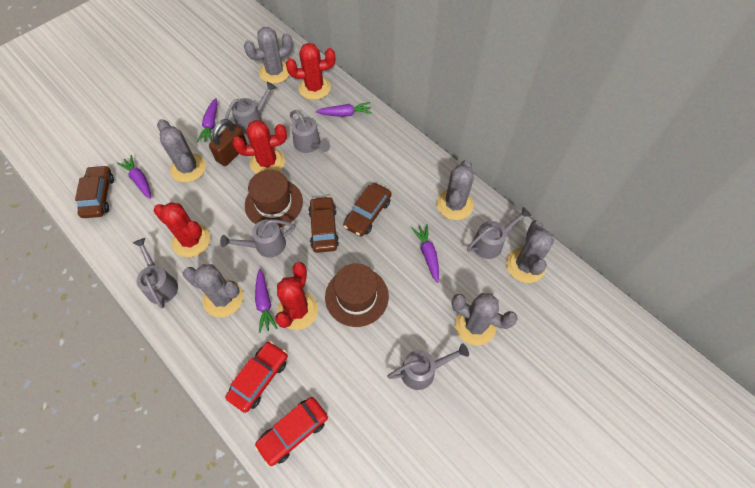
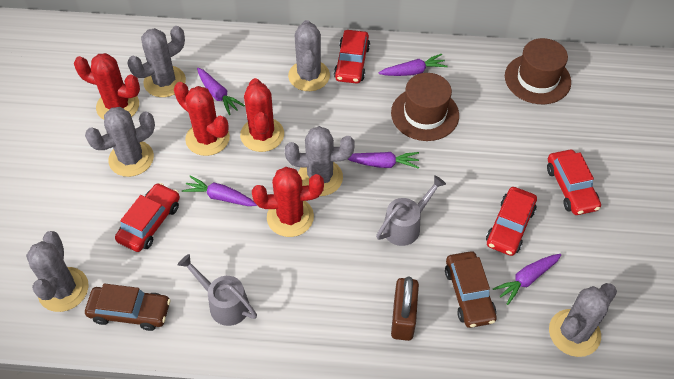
brown car: [75,165,114,218] [308,196,339,253] [343,183,392,237] = 3 -> [85,283,171,331] [445,251,497,328] = 2
grey watering can: [133,238,178,308] [220,219,295,258] [225,82,276,134] [290,110,330,153] [387,343,469,390] [467,207,531,259] = 6 -> [178,254,257,326] [376,175,446,246] = 2
red car: [225,341,288,413] [255,397,328,466] = 2 -> [115,183,180,252] [334,30,370,84] [486,187,537,256] [547,150,601,215] = 4

